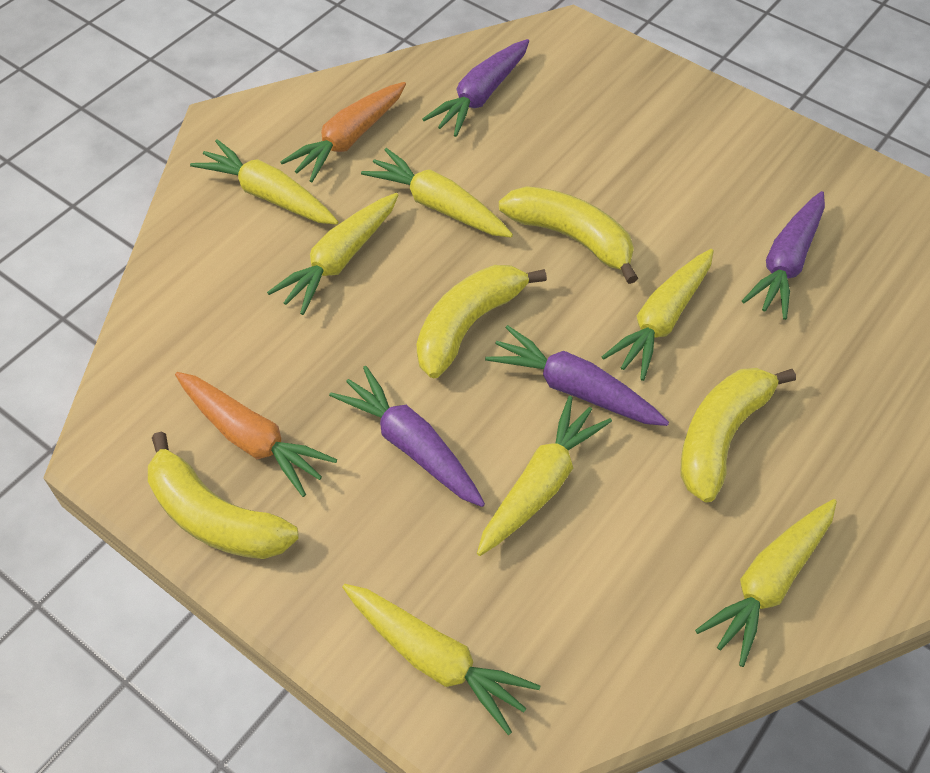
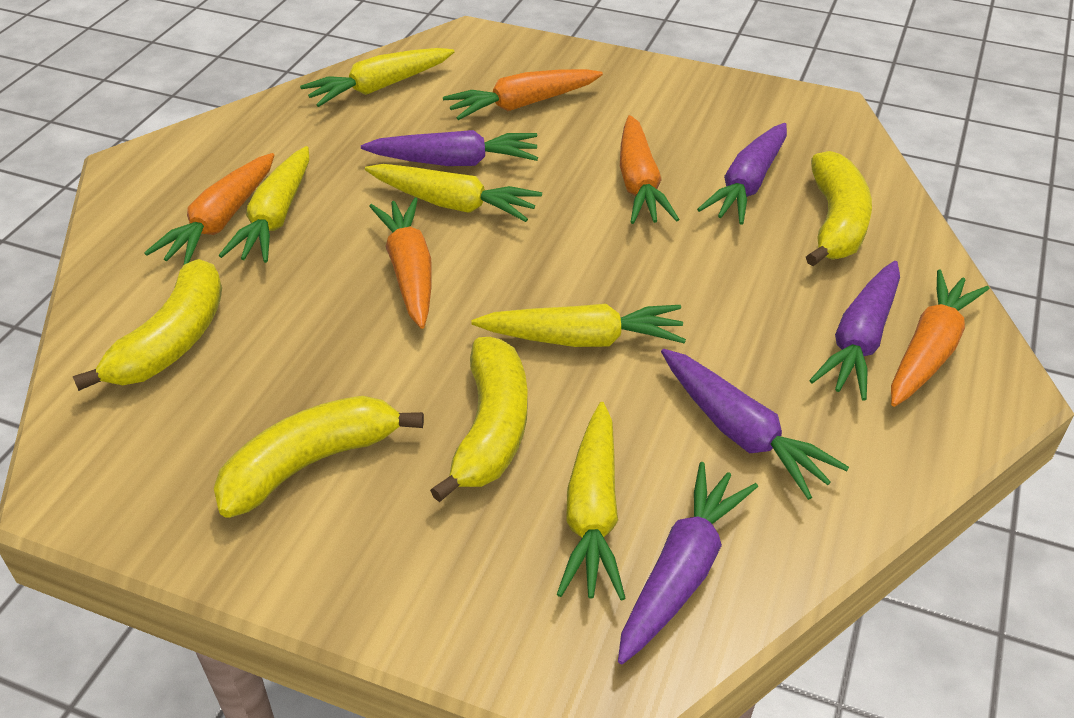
orange carrot: [175,372,337,497] [280,82,406,182] = 2 -> [144,153,274,266] [369,198,432,329] [443,69,603,120] [620,115,680,224] [891,269,989,407] = 5
purple carrot: [329,366,485,507] [423,39,529,137] [485,325,669,426] [742,191,825,320] = 4 -> [361,130,538,166] [618,462,758,664] [661,349,849,500] [697,123,787,225] [809,261,900,401] = 5
yellow carrot: [190,139,338,225] [267,193,398,315] [342,584,540,735] [361,148,513,238] [477,396,612,556] [602,249,714,381] [695,499,837,667] = 7 -> [219,146,309,263] [300,48,455,107] [365,164,542,222] [471,304,686,347] [557,402,626,601] = 5

